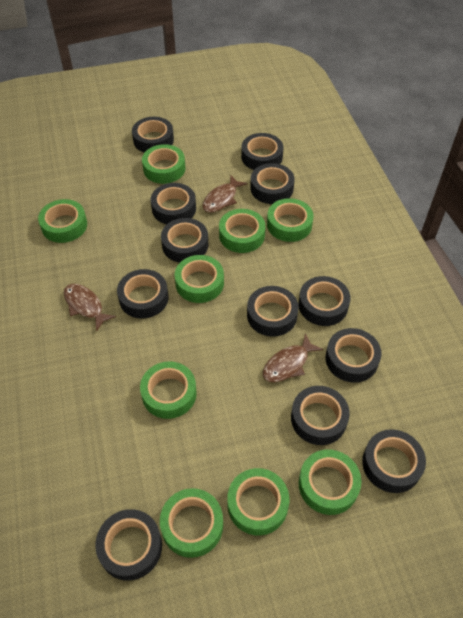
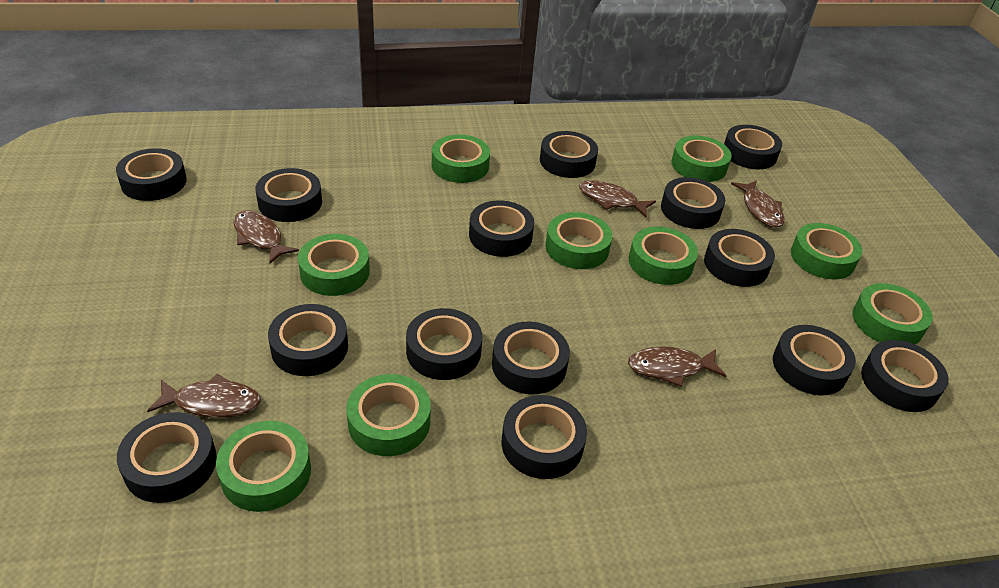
black tape: [95,509,162,581] [117,269,168,319] [132,117,174,153] [151,183,196,224] [161,218,208,263] [241,133,283,170] [247,286,298,337] [250,163,295,204] [291,386,350,445] [298,276,351,326] [325,328,382,383] [362,429,426,493] = 12 -> [116,148,187,201] [117,412,217,503] [255,168,322,222] [268,304,348,376] [406,308,482,380] [469,200,534,257] [492,322,570,394] [502,395,587,479] [540,131,598,178] [661,177,725,229] [704,229,775,287] [724,125,782,169] [773,325,856,395] [861,340,949,412] = 14
brown fish: [64,284,116,331] [202,175,248,213] [263,333,323,382] = 3 -> [147,374,261,418] [234,210,299,264] [579,180,656,218] [628,347,726,387] [731,180,784,228] = 5

